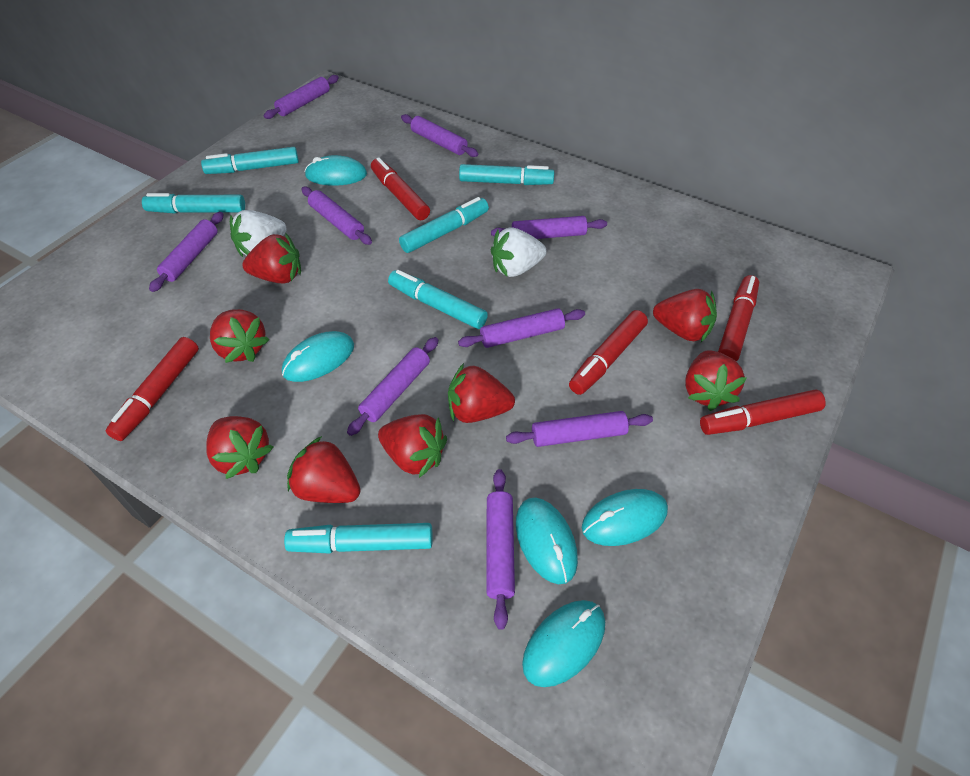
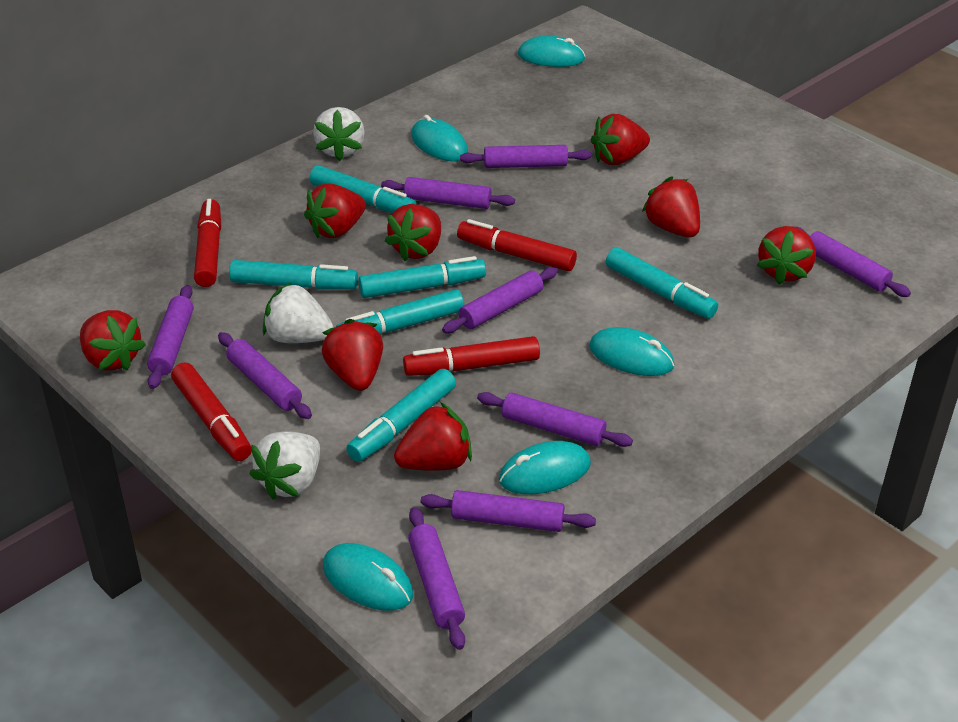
red marker: [106,337,199,441] [371,157,430,220] [569,310,648,395] [700,389,826,435] [718,275,759,362] = 5 -> [171,362,252,461] [194,199,221,287] [403,336,540,376] [457,219,577,271] = 4
white strawberry: [230,210,287,257] [491,227,547,277] = 2 -> [250,432,320,500] [263,282,334,343] [313,107,365,161] = 3

